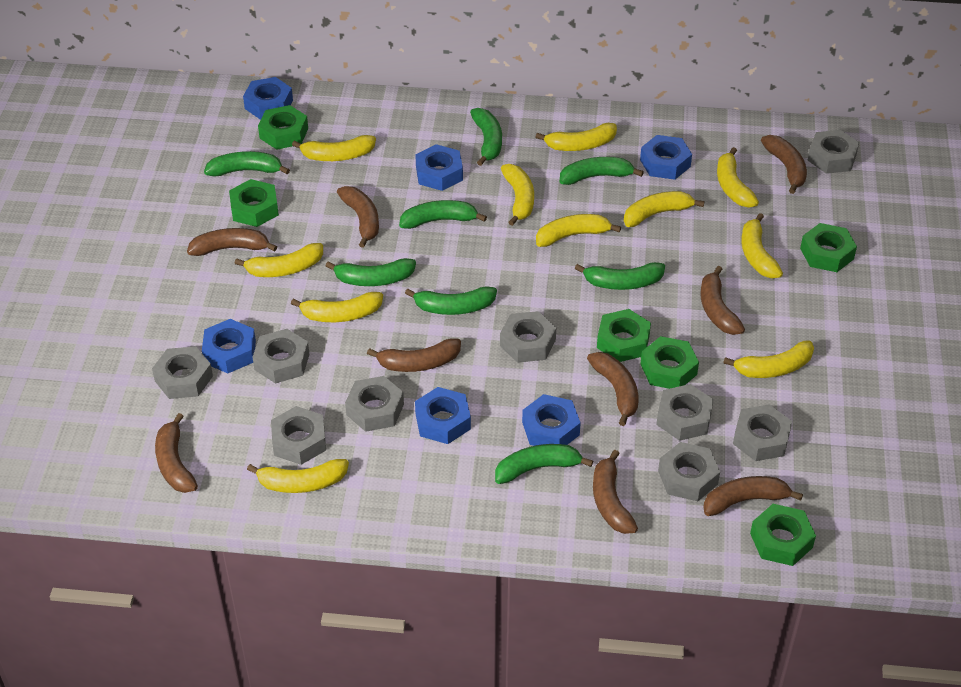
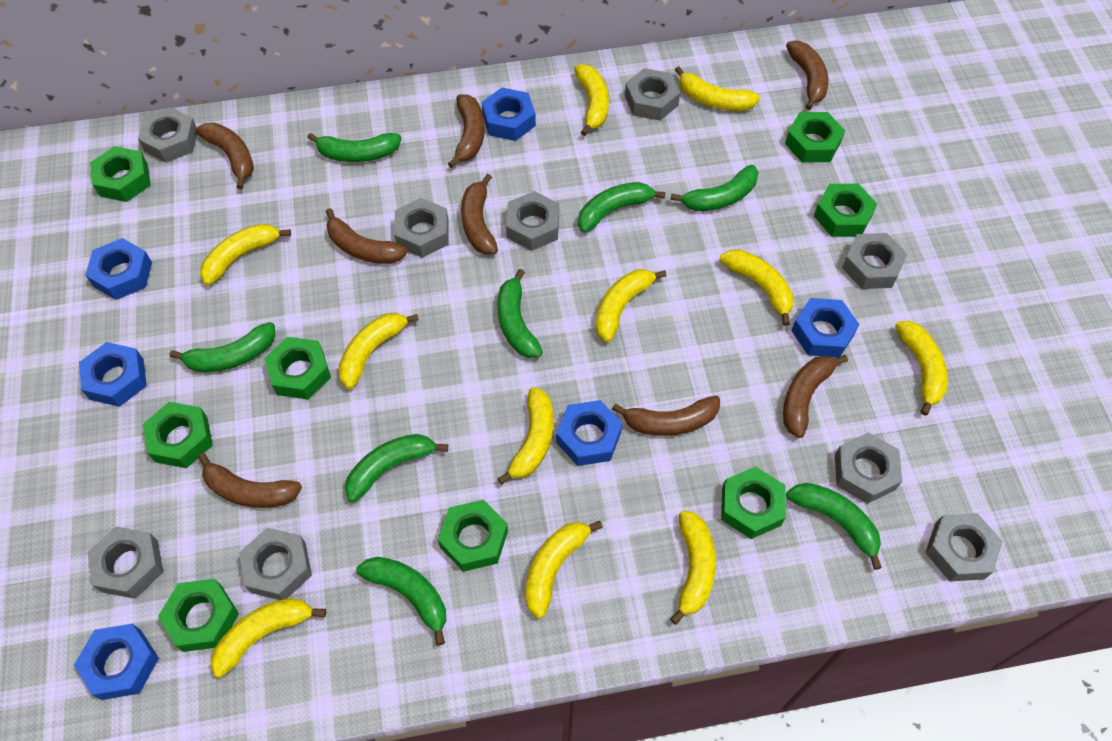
brown banana: [155,413,198,493] [187,228,277,256] [337,186,379,248] [367,338,461,372] [587,352,638,426] [593,450,638,534] [701,266,745,335] [703,476,803,516] [761,135,807,194] = 9 -> [195,123,254,189] [198,453,302,508] [326,208,408,264] [448,94,485,168] [461,174,498,255] [612,396,720,436] [783,355,848,438] [786,40,828,110] = 8
green nut: [229,179,279,227] [258,105,308,150] [597,309,651,362] [640,336,699,389] [750,504,816,566] [800,223,857,272] = 6 -> [90,146,151,202] [143,402,213,468] [158,579,239,652] [264,337,331,400] [438,500,508,572] [721,466,786,539] [785,112,845,163] [814,184,877,237] = 8

